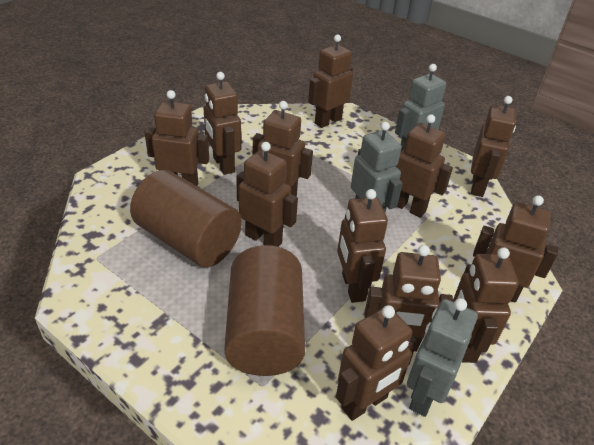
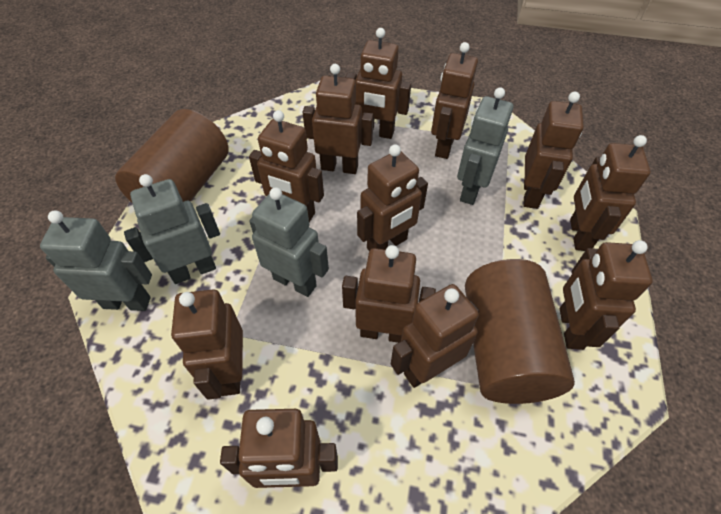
grey robot: [351,122,403,213] [395,64,446,148] [407,298,478,417] = 3 -> [40,210,152,311] [124,174,220,284] [249,187,329,297] [457,88,513,205] = 4

